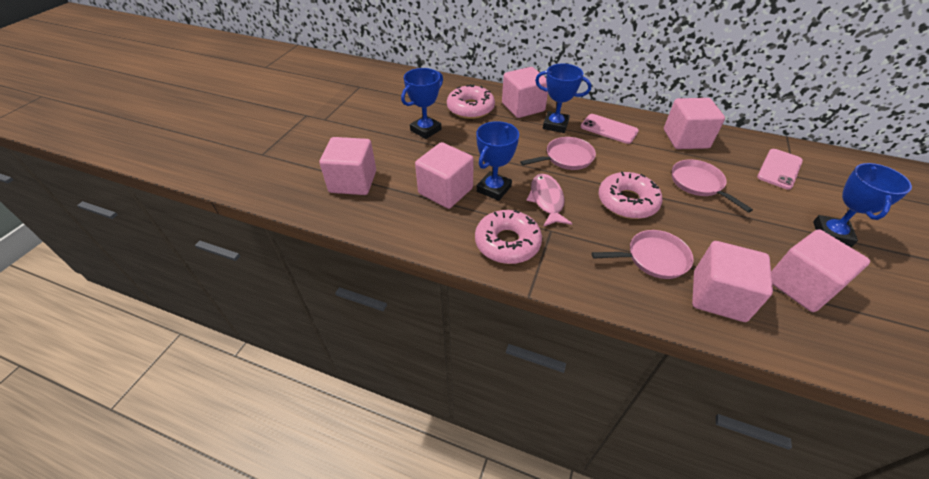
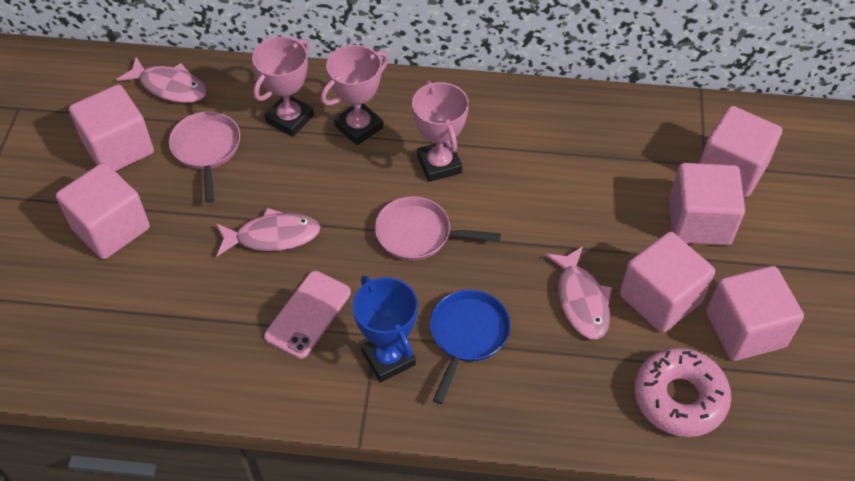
blue pan: none = 0 -> [430,290,511,404] = 1
blue trophy: [401,68,443,139] [476,121,519,201] [535,64,591,133] [813,163,912,247] = 4 -> [352,276,418,382] = 1
pink donut: [447,84,495,119] [475,210,542,264] [598,172,663,219] = 3 -> [634,348,731,437] = 1
pink fish: [526,174,572,227] = 1 -> [116,57,207,103] [216,208,320,257] [545,246,612,340] = 3
pink pan: [520,137,596,170] [592,230,693,279] [672,159,753,213] = 3 -> [169,111,240,203] [375,196,501,261] = 2
pink phone: [580,114,639,144] [757,149,803,190] = 2 -> [264,271,351,359] = 1
pink trophy: none = 0 -> [252,37,314,137] [321,45,388,145] [412,81,469,182] = 3

